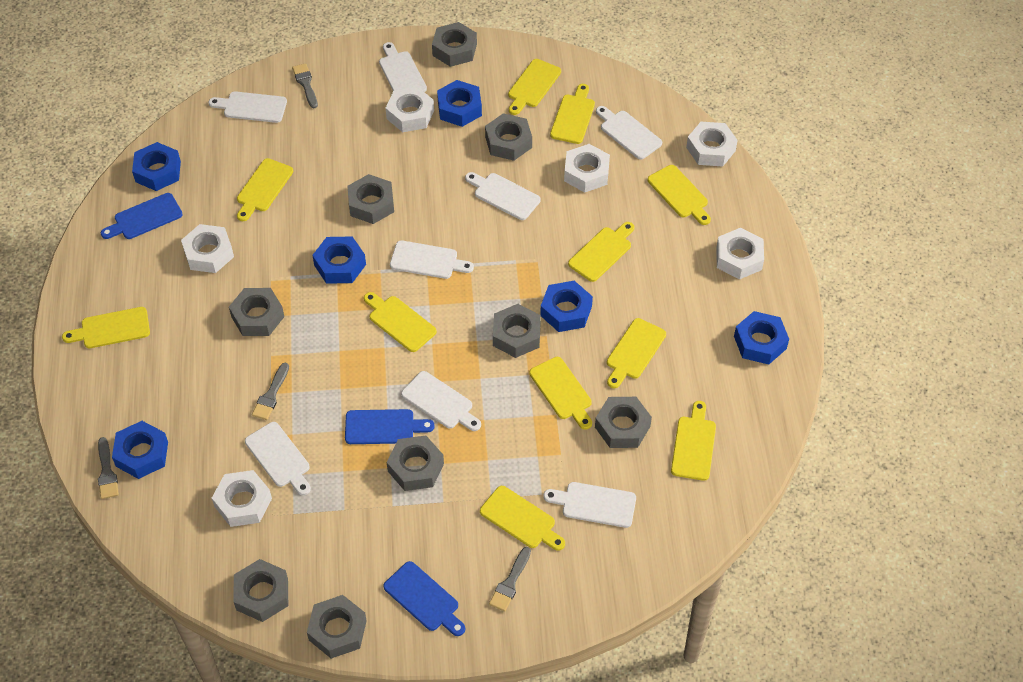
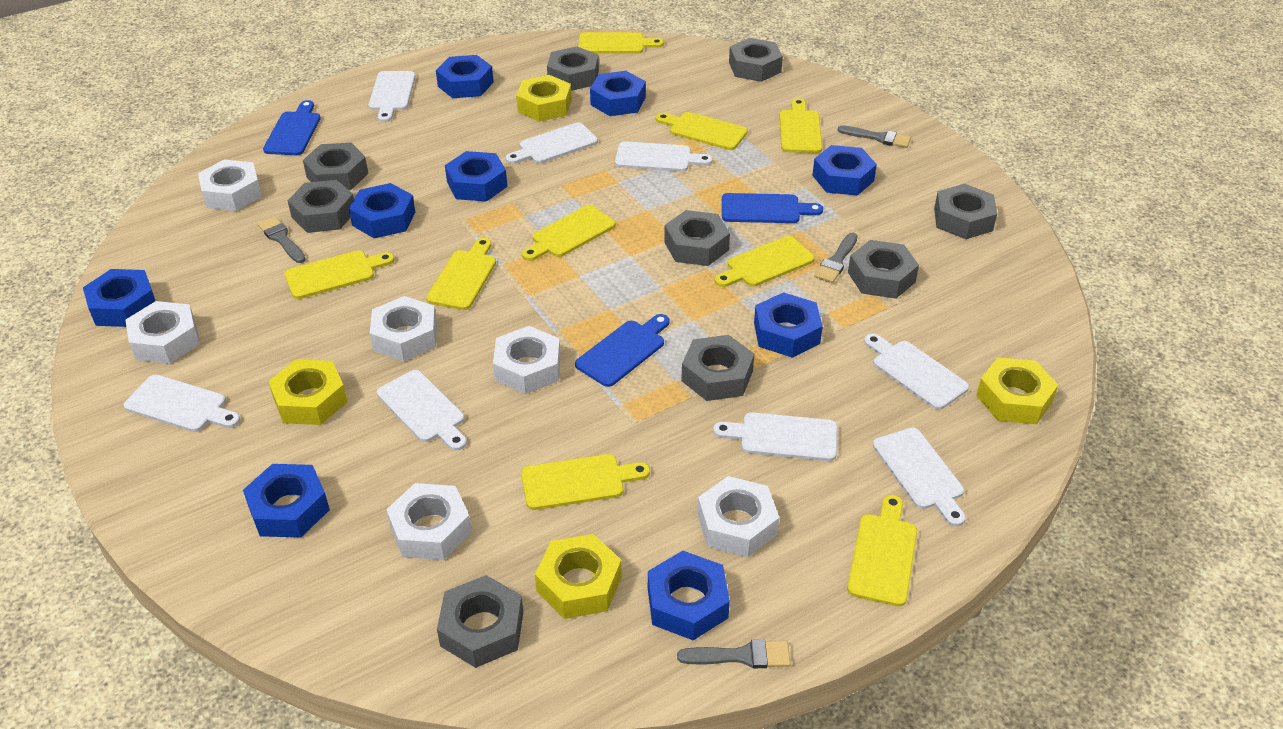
blue nut: [112,421,168,479] [132,142,181,191] [312,236,366,284] [437,80,482,127] [540,281,593,332] [734,311,789,365] = 6 -> [83,269,155,327] [243,464,330,538] [349,183,415,238] [436,55,494,98] [445,151,507,202] [590,71,646,116] [648,551,730,640] [754,292,823,358] [812,145,877,196] = 9
yellow cutting board: [62,307,150,348] [237,158,293,221] [364,292,437,352] [480,486,565,551] [508,59,561,115] [530,357,592,430] [550,84,595,144] [568,222,634,282] [607,318,666,388] [648,165,711,225] [671,401,716,481] = 11 -> [285,250,395,299] [426,238,496,310] [521,454,650,510] [522,205,616,261] [578,32,664,54] [656,112,748,150] [715,236,815,287] [780,98,822,153] [847,495,917,607] = 9
yellow nut: none = 0 -> [268,359,347,425] [516,75,572,122] [535,534,622,619] [976,357,1058,424] = 4

